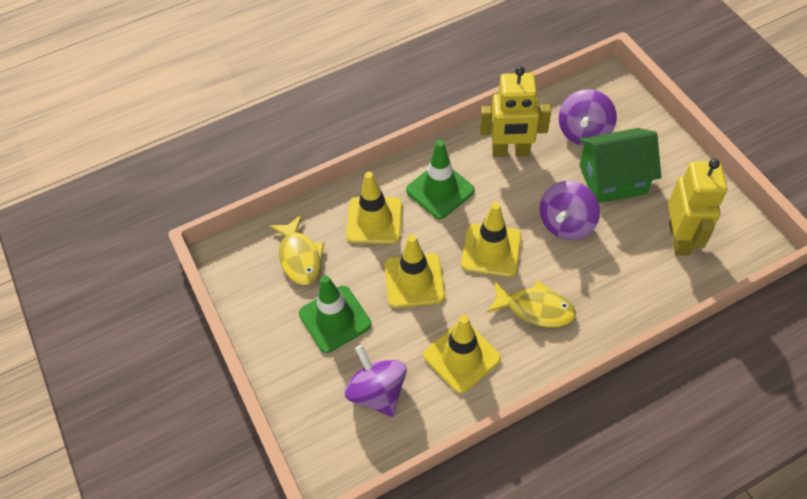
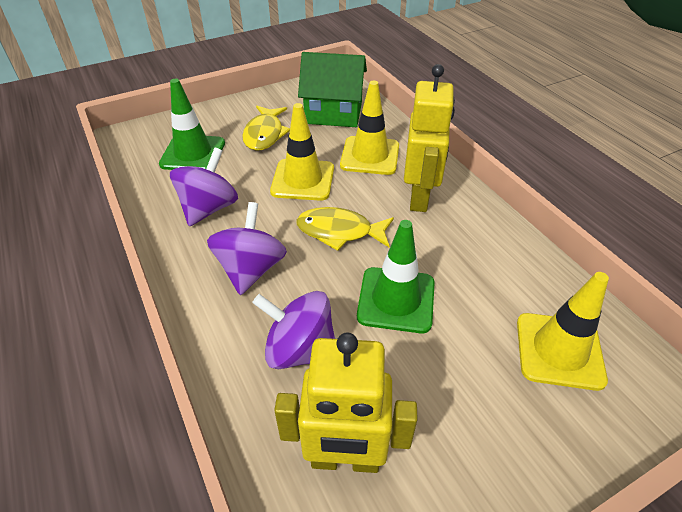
yellow traffic cone: [346,172,402,244] [385,235,445,308] [423,315,501,394] [461,202,521,277] = 4 -> [270,103,334,201] [340,81,399,175] [517,272,609,391] = 3

